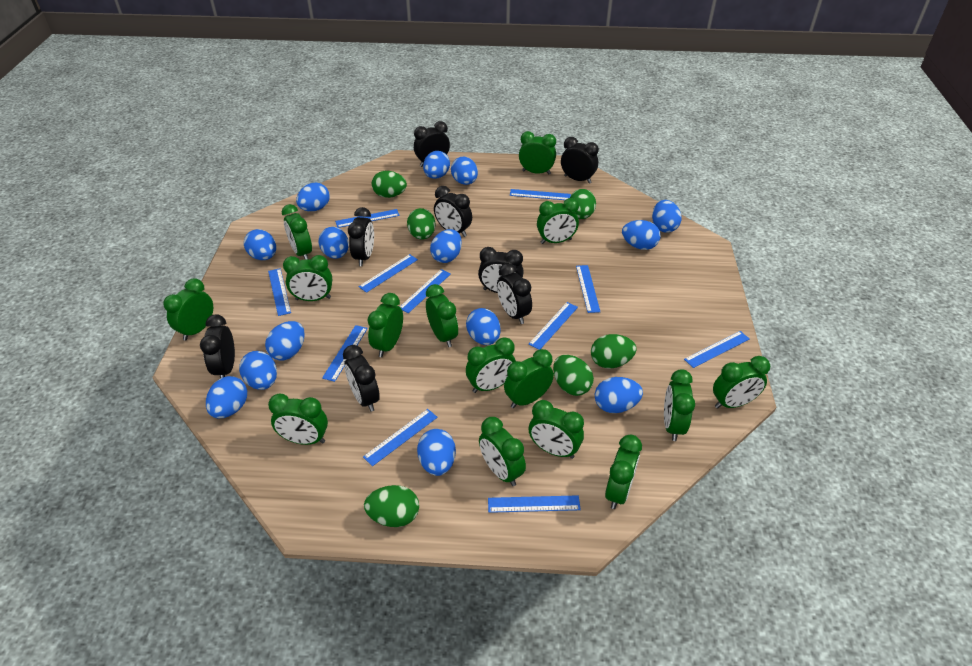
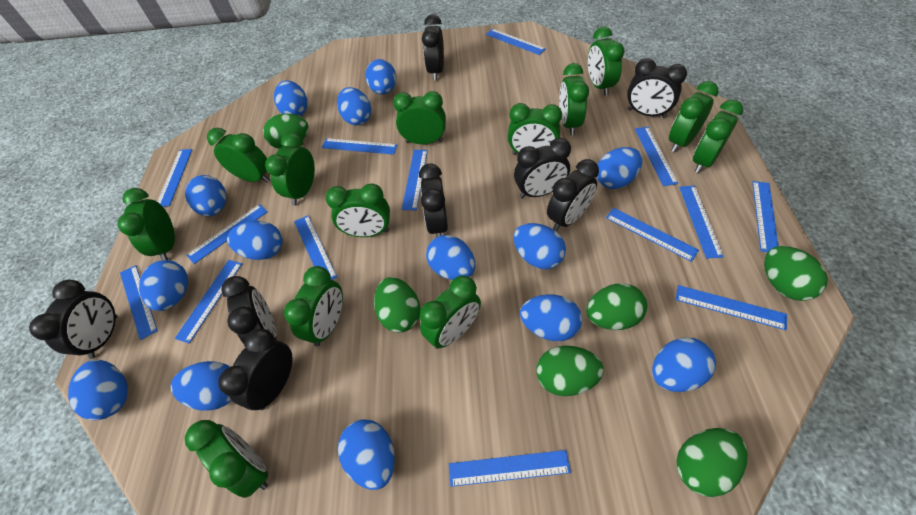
blue ruler: [268,268,291,316] [322,325,368,382] [335,209,400,228] [358,254,418,293] [363,409,438,466] [400,269,451,313] [488,495,581,513] [510,189,571,200] [528,302,578,350] [576,265,600,313] [684,331,750,368] = 11 -> [120,265,158,340] [157,149,192,207] [175,260,242,343] [186,204,268,264] [294,215,337,280] [322,138,397,155] [402,150,428,210] [449,450,571,487] [486,29,546,55] [606,208,699,262] [635,127,678,186] [676,285,787,330] [679,186,724,258] [752,181,779,252] = 14
green clock: [163,278,213,341] [268,394,328,445] [282,204,312,259] [283,255,332,301] [367,293,403,357] [426,284,458,347] [466,337,516,393] [479,417,526,486] [504,349,554,408] [519,131,556,174] [529,400,584,459] [537,198,579,244] [605,435,642,509] [664,369,695,441] [713,356,770,409] = 15 -> [118,188,175,260] [185,420,268,498] [207,128,270,183] [265,133,315,205] [284,266,343,346] [326,184,390,237] [393,91,446,144] [420,275,481,349] [508,103,562,155] [559,63,589,135] [588,27,624,96] [669,81,719,152] [693,100,743,173] = 13

